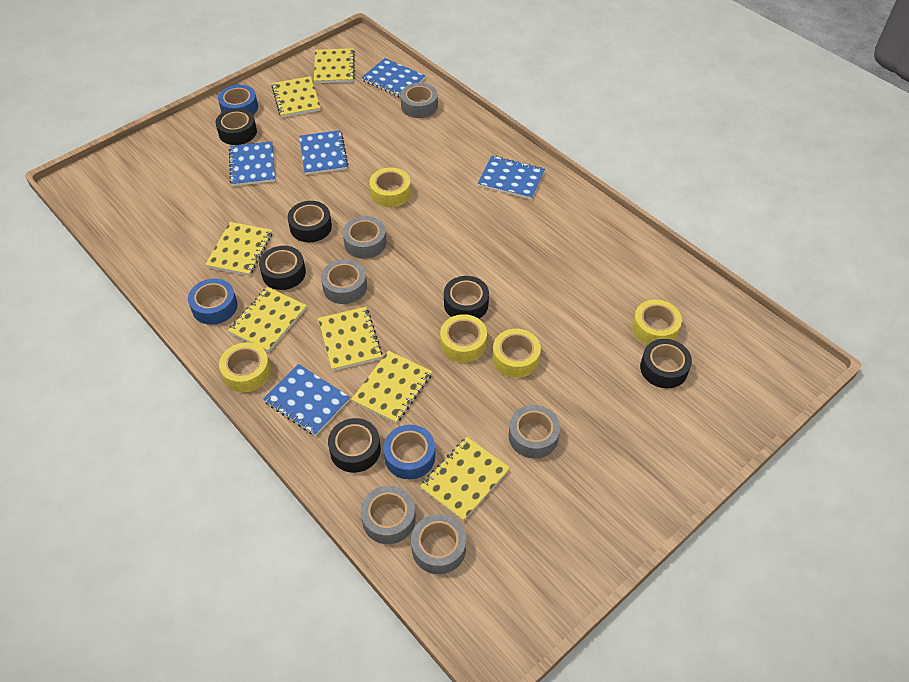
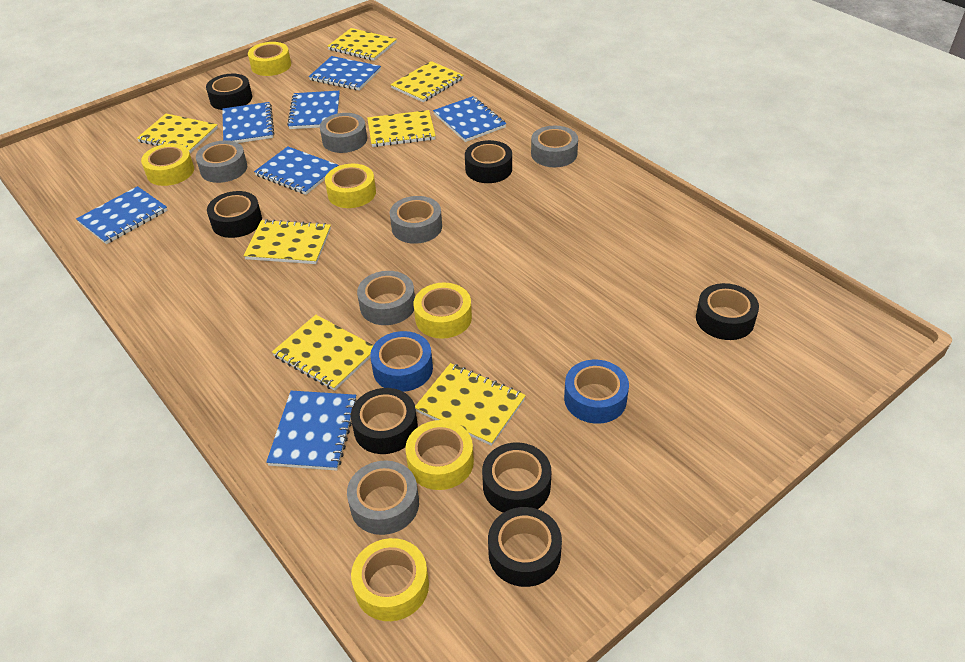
black tape: [216,108,257,145] [259,246,306,290] [288,201,332,242] [328,418,381,473] [444,276,489,319] [640,339,692,388] = 6 -> [206,74,252,110] [207,191,262,238] [351,388,418,454] [465,140,512,183] [482,442,551,513] [488,507,562,587] [696,283,759,340] = 7
blue notebook: [229,141,275,186] [263,364,350,436] [299,130,348,175] [361,58,425,98] [478,156,545,200] = 5 -> [76,186,168,244] [222,102,274,143] [254,146,338,195] [266,391,357,471] [287,91,340,129] [309,56,381,91] [433,96,506,142] = 7
blue tape: [188,278,238,325] [218,85,258,115] [383,425,435,479] = 3 -> [370,331,433,392] [564,359,629,424] = 2
yellow tape: [219,342,271,392] [369,167,411,207] [440,314,487,363] [492,329,541,378] [632,300,682,345] = 5 -> [141,143,194,186] [248,42,291,76] [325,164,376,208] [351,538,429,621] [405,420,474,490] [414,283,472,339] = 6

